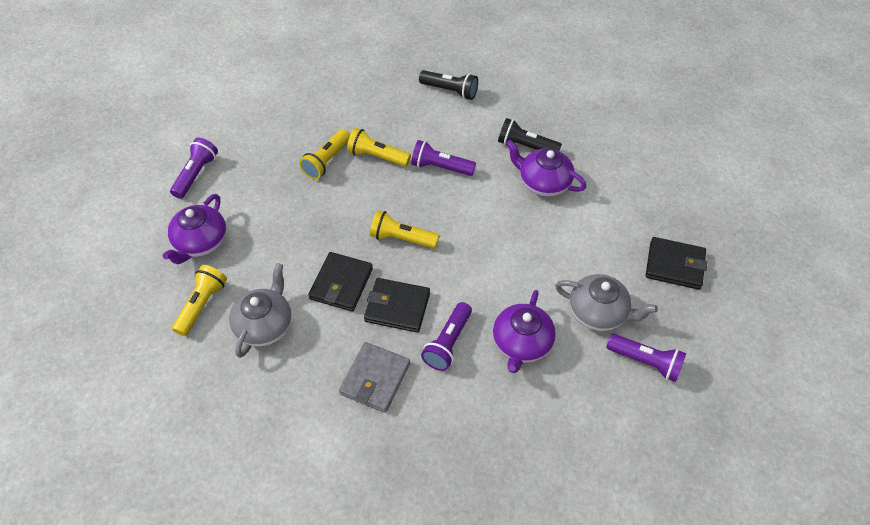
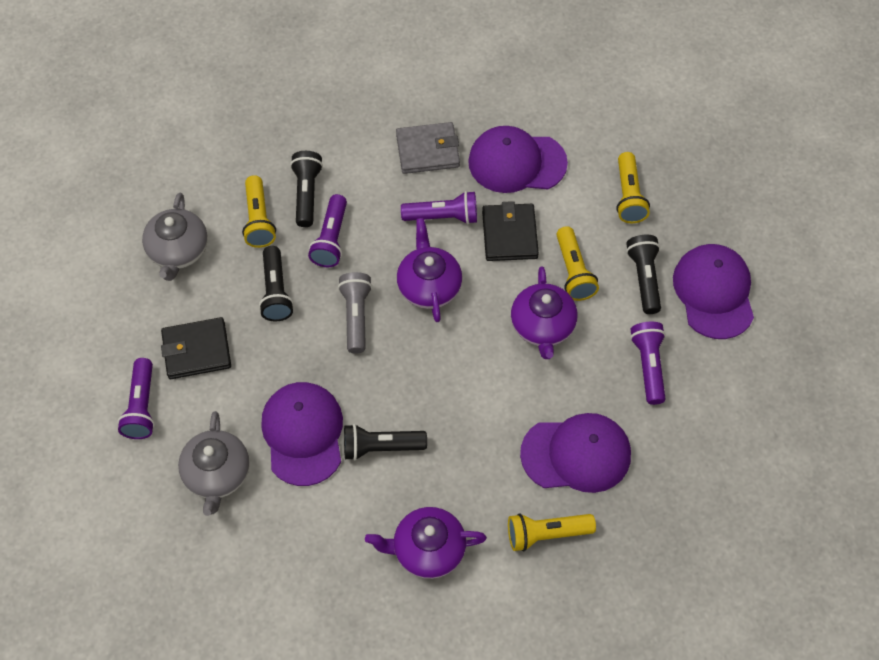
black flashlight: [419,70,478,100] [498,118,562,151] = 2 -> [259,246,294,321] [290,151,323,227] [344,424,427,461] [626,235,661,314] = 4
black wallet: [308,252,373,312] [364,278,430,333] [645,237,707,290] = 3 -> [161,317,231,379] [482,201,539,261] = 2
grey flashlight: none = 0 -> [338,272,372,354] = 1
purple cap: none = 0 -> [261,382,343,486] [468,126,568,193] [520,413,631,493] [673,244,754,339] = 4

